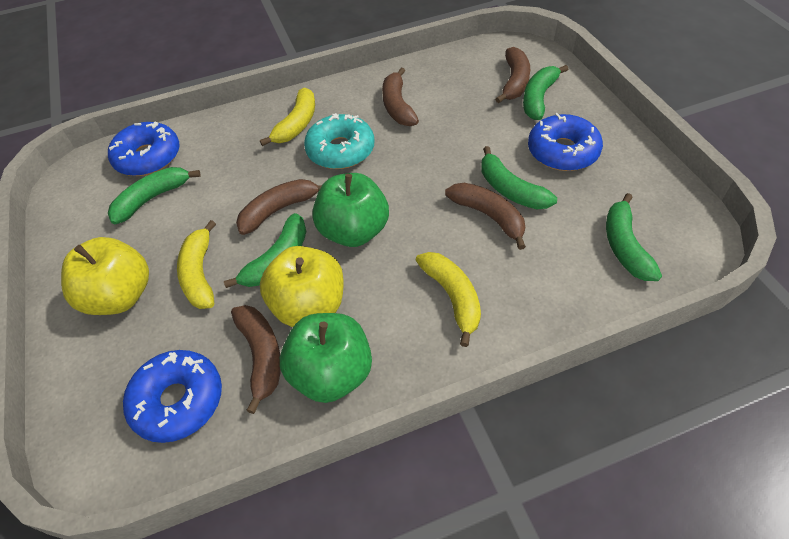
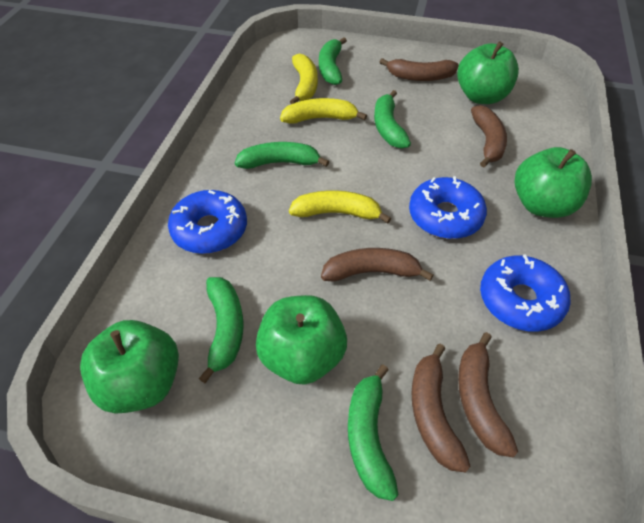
green apple: [280,313,372,403] [312,173,389,247] = 2 -> [80,320,179,413] [256,295,347,385] [457,41,519,104] [514,147,592,218] = 4
turquoise donut: [304,113,374,169] = 1 -> none = 0
yellow apple: [61,237,149,315] [260,246,344,327] = 2 -> none = 0

